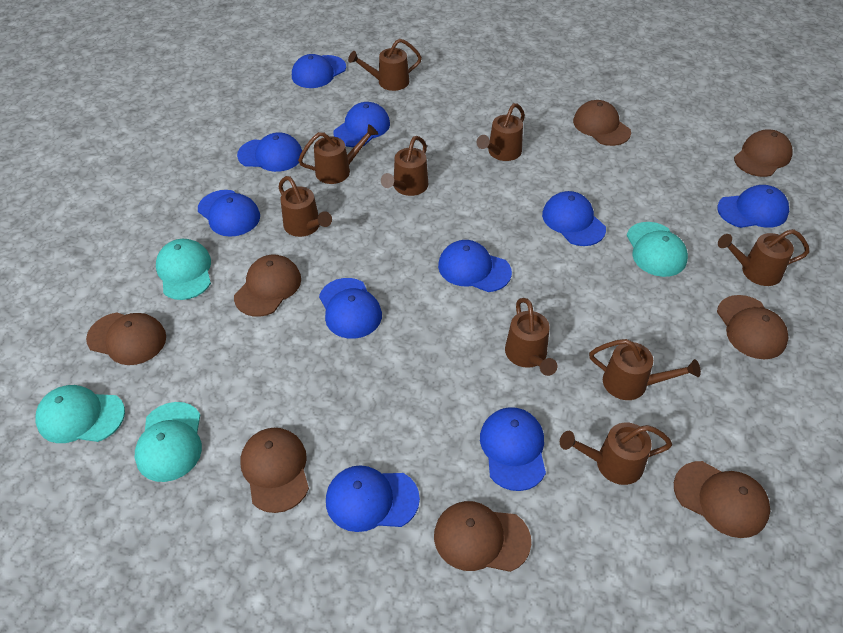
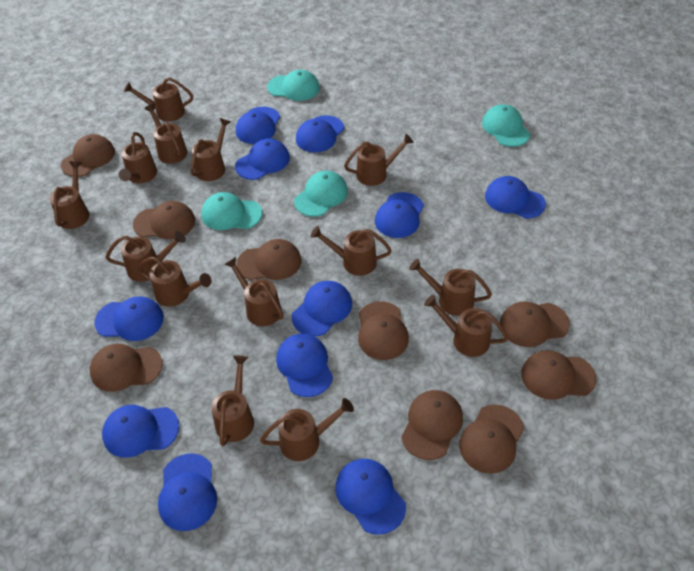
blue cap: [198,190,260,237] [237,133,302,172] [292,54,346,88] [319,278,382,339] [326,465,420,532] [333,102,390,147] [438,240,512,292] [480,407,546,491] [542,191,606,246] [717,185,789,228] = 10 -> [94,296,164,341] [102,405,179,458] [158,454,217,531] [235,138,290,180] [236,107,280,144] [276,333,333,397] [292,281,352,336] [296,115,344,152] [335,459,406,535] [375,192,424,238] [485,176,546,219] = 11
brown cap: [86,312,166,365] [234,254,301,317] [240,428,309,513] [434,501,531,572] [573,100,631,146] [674,461,770,538] [717,295,789,359] [734,129,793,177] = 8 -> [61,134,115,177] [90,344,163,392] [133,201,195,239] [237,239,302,280] [358,301,409,360] [401,390,463,460] [459,404,524,474] [500,301,570,347] [521,350,596,400] = 9
brown watering can: [279,176,332,237] [298,124,378,184] [348,38,422,91] [381,136,428,196] [477,103,525,161] [505,298,557,376] [560,422,672,485] [589,339,701,400] [718,229,810,286] = 9 -> [50,161,89,229] [106,231,186,282] [119,132,157,184] [124,77,193,122] [138,257,212,306] [144,104,187,164] [190,118,230,181] [211,356,254,446] [224,257,284,326] [260,398,354,461] [311,226,392,276] [344,134,414,186] [409,259,492,316] [424,295,508,357] = 14

